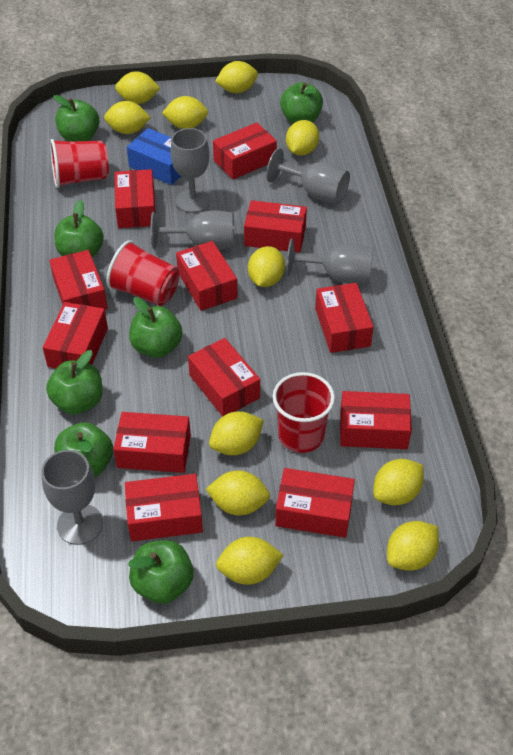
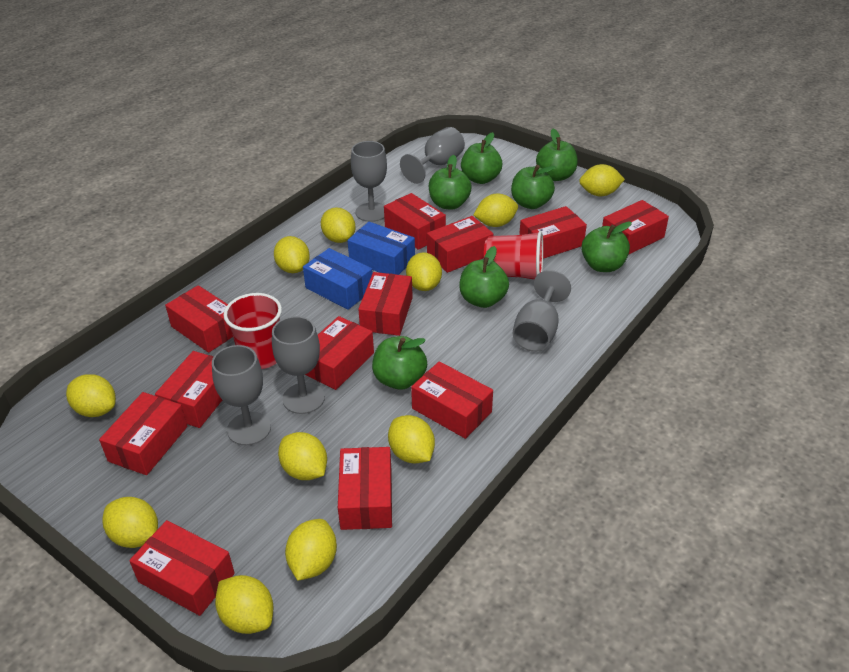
blue box: [127,128,181,185] = 1 -> [303,248,372,310] [348,222,415,275] = 2
red cup: [50,139,109,188] [106,240,179,306] [273,372,335,453] = 3 -> [223,293,282,369] [484,231,543,279] = 2

